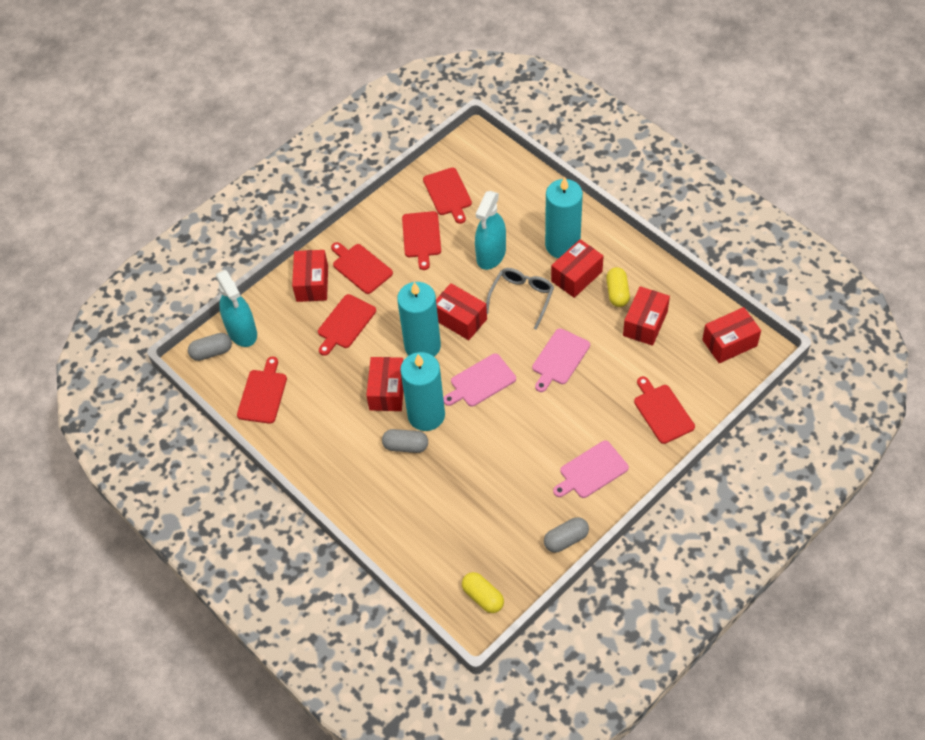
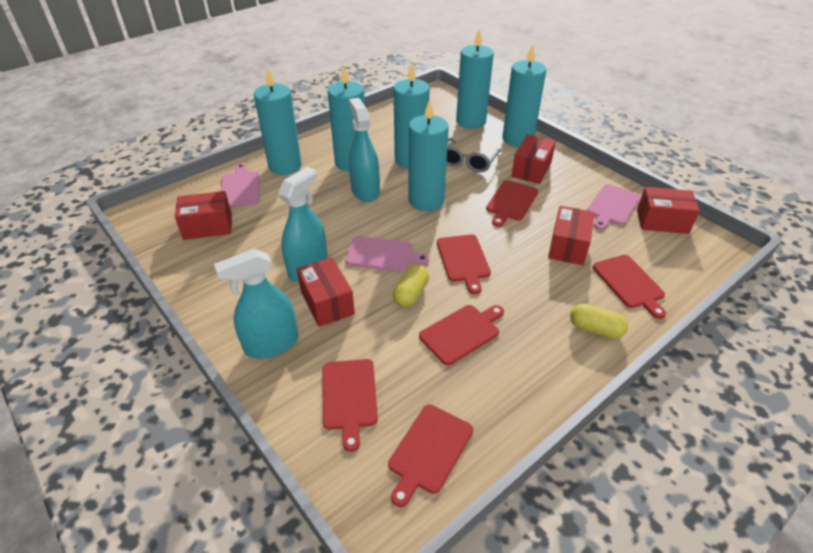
grey capsule: [188,333,232,361] [382,429,428,453] [544,517,589,553] = 3 -> none = 0
red box: [292,250,328,302] [366,357,404,411] [436,283,487,340] [551,239,604,298] [623,286,670,346] [702,307,761,363] = 6 -> [175,191,232,240] [297,257,355,327] [512,134,556,184] [548,206,594,265] [637,187,700,234] = 5
turquoise candle: [397,282,441,357] [400,352,445,431] [545,177,583,259] = 3 -> [254,69,302,175] [327,65,365,172] [393,63,430,169] [408,99,449,211] [456,29,494,129] [502,45,546,147] = 6
turquoise spray bottle: [216,270,257,347] [475,191,506,270] = 2 -> [214,249,298,359] [278,167,328,282] [349,98,380,202] = 3

